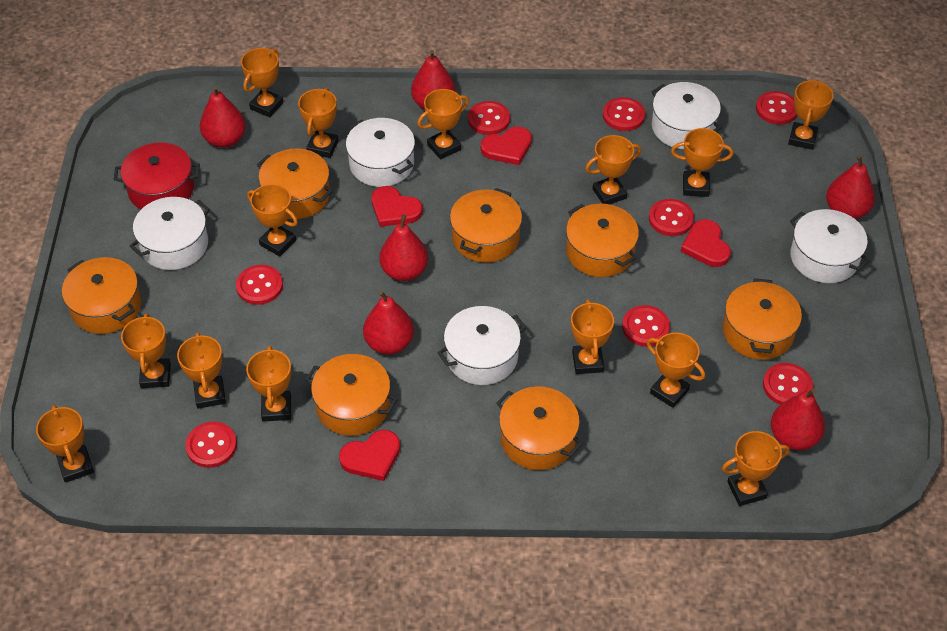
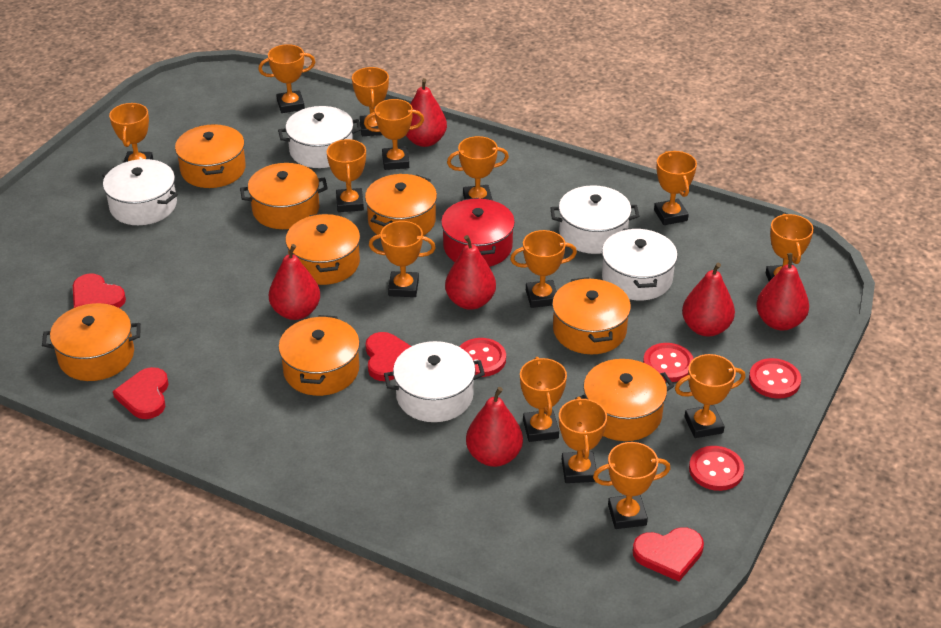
orange pot: [62,257,141,334] [257,148,333,219] [305,354,398,436] [450,188,522,263] [496,386,583,470] [566,204,639,277] [723,278,802,360] = 7 -> [42,303,141,381] [175,124,246,188] [240,163,328,229] [278,315,360,396] [286,213,360,285] [365,174,437,236] [552,277,631,354] [575,359,674,441] = 8
red button: [185,422,237,468] [236,265,283,305] [468,101,510,135] [603,97,645,131] [622,305,670,347] [649,199,694,236] [756,91,797,125] [763,363,813,404] = 8 -> [459,338,506,377] [643,343,694,382] [689,446,744,491] [749,358,801,399] = 4

